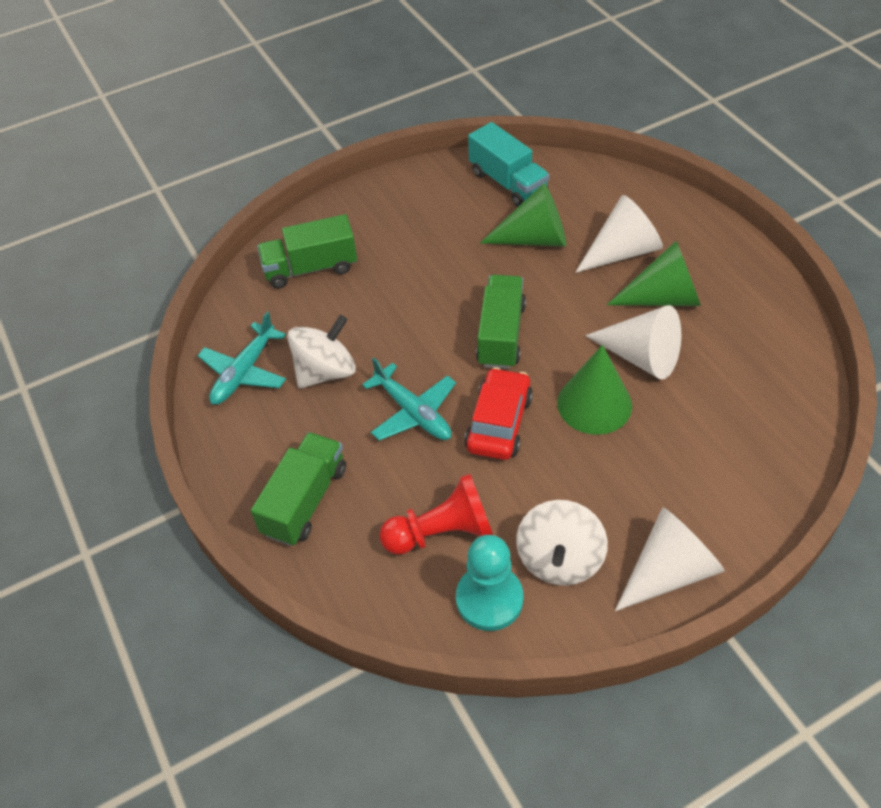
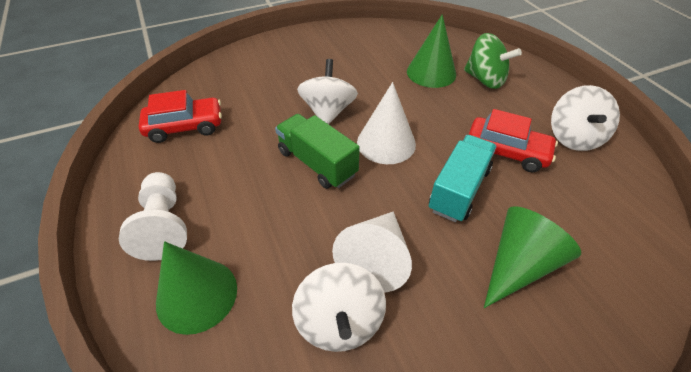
green spinning top: none = 0 -> [464,33,522,89] = 1
green truck: [251,432,346,546] [257,214,357,289] [476,275,526,369] = 3 -> [275,114,360,189] = 1
red car: [464,367,533,460] = 1 -> [139,90,222,143] [468,109,558,172] = 2
red pawn: [379,474,493,555] = 1 -> none = 0
turquoise pawn: [456,535,523,631] = 1 -> none = 0
turquoise plane: [197,311,286,405] [362,357,456,441] = 2 -> none = 0
white cone: [575,195,663,273] [585,305,681,379] [615,507,725,611] = 3 -> [332,212,412,293] [357,82,416,164] = 2
white pawn: none = 0 -> [119,172,187,261] = 1
white spinning top: [287,315,356,388] [516,500,608,586] = 2 -> [292,263,386,352] [297,59,358,124] [551,85,620,151] = 3

